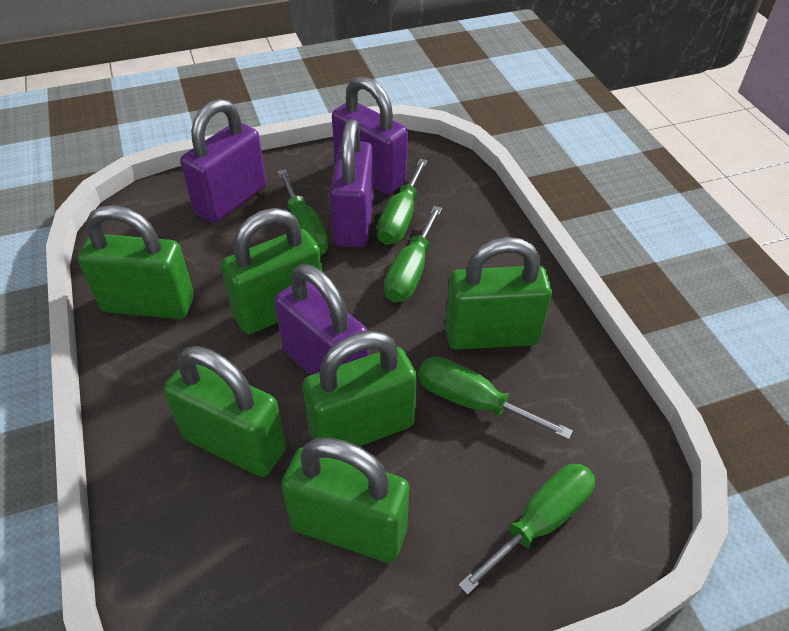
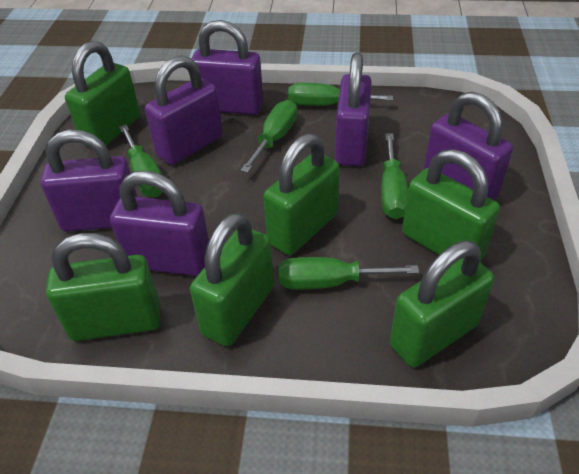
purple padlock: [180,99,266,223] [275,264,369,375] [330,119,374,248] [332,76,408,195] = 4 -> [40,129,137,232] [110,171,209,276] [145,55,223,165] [191,20,263,115] [335,52,371,166] [424,92,513,200] = 6

